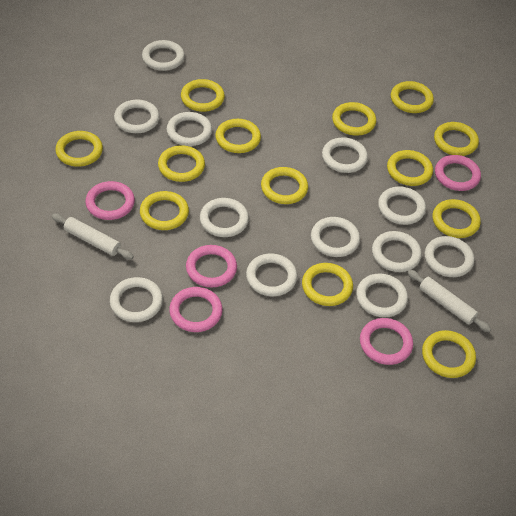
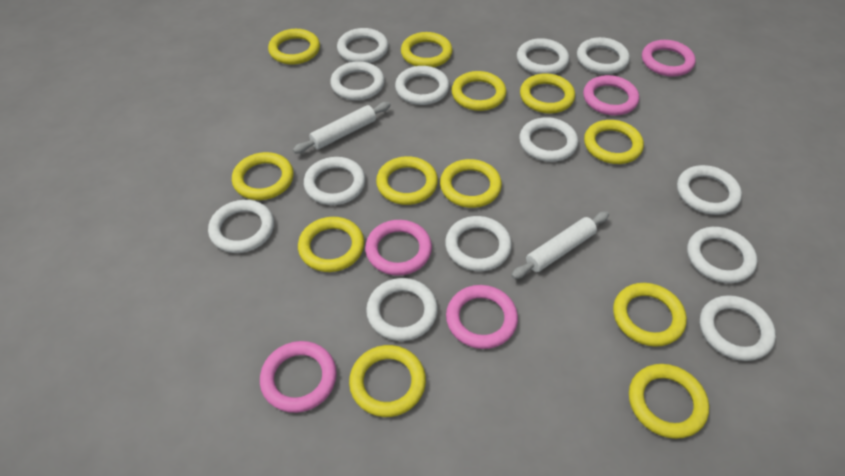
white ring: [110,277,163,322] [114,100,160,133] [142,40,185,71] [167,112,212,146] [200,198,249,237] [246,253,297,296] [311,217,360,257] [322,137,368,173] [356,273,408,318] [372,231,422,272] [378,187,426,225] [425,236,474,277] = 12 -> [208,200,274,253] [304,157,365,205] [330,61,385,100] [337,28,388,63] [366,278,438,341] [395,66,449,105] [445,216,512,271] [517,38,569,74] [519,117,578,162] [577,37,630,74] [677,165,742,215] [687,227,757,283] [700,295,776,361] = 13
yellow ring: [55,131,103,167] [140,191,189,230] [158,145,205,182] [181,79,225,112] [215,119,261,153] [261,167,308,204] [302,263,353,306] [332,102,376,136] [387,150,433,186] [391,81,434,113] [422,330,476,378] [433,199,481,238] [434,122,479,156] = 13 -> [232,152,294,200] [268,29,320,65] [298,217,364,272] [349,345,426,417] [376,156,438,205] [401,32,453,67] [440,159,502,208] [451,71,506,111] [520,73,575,114] [584,120,644,164] [613,283,687,347] [629,364,709,439] = 12

